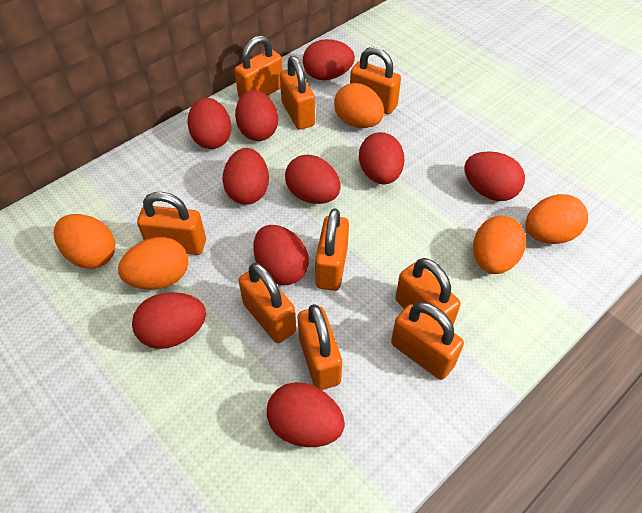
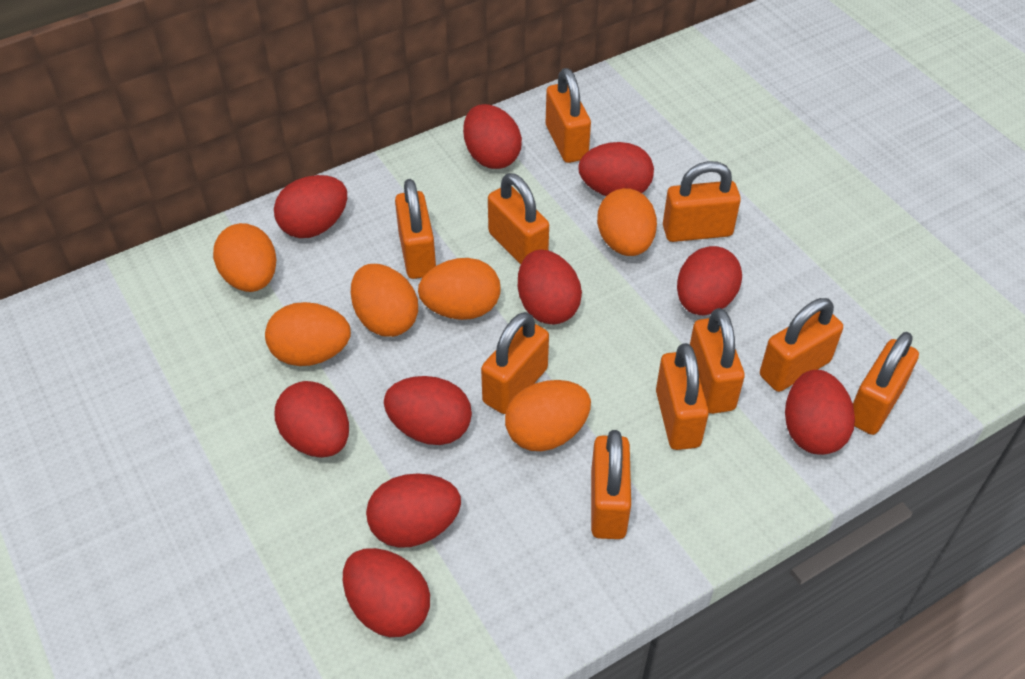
orange egg: [54,214,115,269] [118,237,188,290] [334,83,384,128] [473,216,526,274] [525,194,588,244] = 5 -> [213,223,276,292] [265,302,351,366] [351,264,418,337] [418,258,500,320] [505,380,591,451] [597,188,657,256] = 6
orange padlock: [137,192,206,255] [234,35,283,98] [238,263,296,343] [280,56,315,130] [298,304,342,390] [315,208,349,291] [350,47,401,115] [391,302,464,380] [395,258,461,325] = 9 -> [395,179,436,279] [481,312,549,414] [488,173,549,265] [546,68,591,163] [591,430,631,539] [656,343,709,450] [663,161,741,242] [690,308,745,414] [760,298,843,392] [853,332,919,435] = 10

